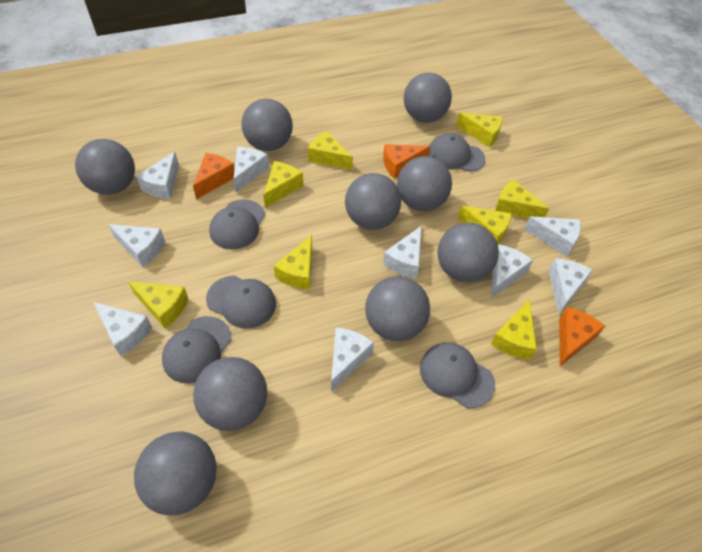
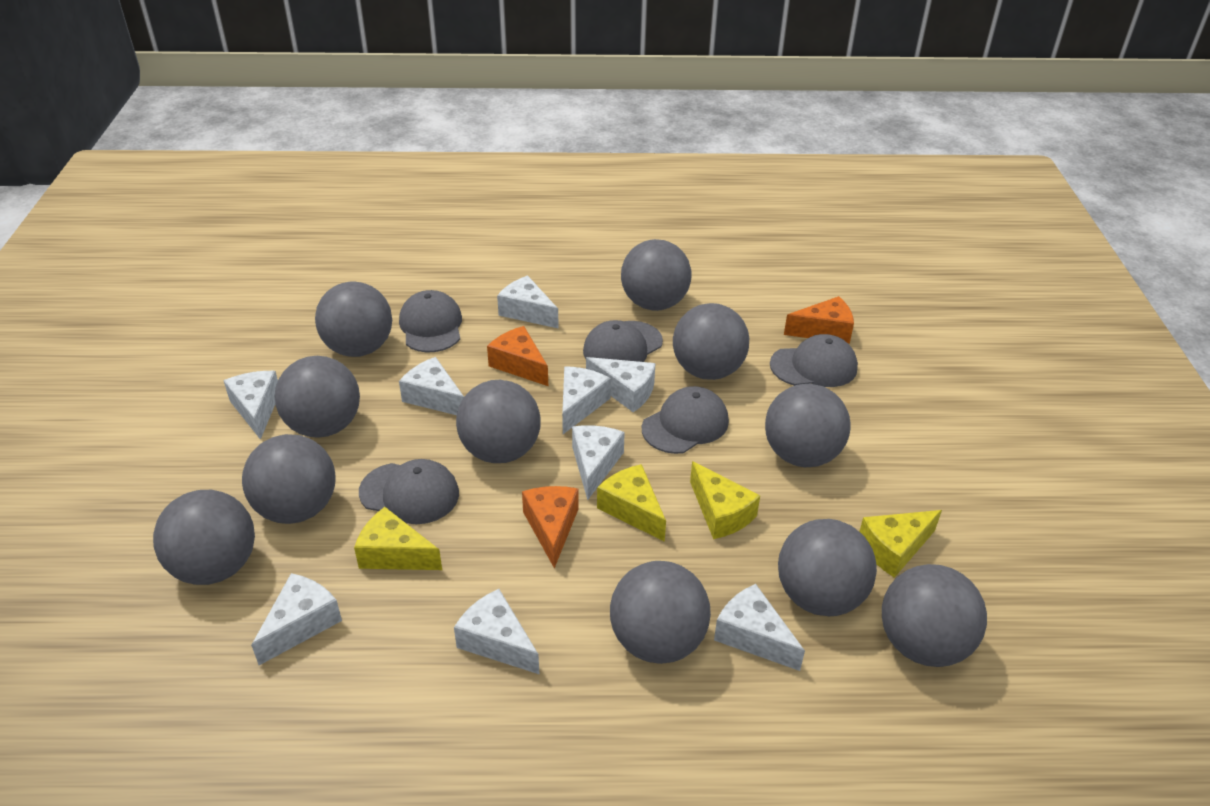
grey ball: [75,139,135,195] [134,431,217,515] [193,357,267,431] [241,99,293,151] [345,173,401,230] [365,276,430,341] [397,156,452,211] [404,73,452,123] [438,222,499,283] = 9 -> [153,490,255,585] [242,434,335,524] [275,356,360,438] [315,282,392,357] [456,380,541,463] [610,561,711,664] [621,239,691,311] [673,303,749,380] [765,384,851,467] [778,519,877,616] [882,564,987,667] = 11
yellow cheese: [128,281,188,328] [263,161,303,208] [274,235,312,290] [308,131,353,170] [456,113,503,148] [458,206,512,244] [491,300,537,360] [495,179,549,219] = 8 -> [354,507,442,570] [597,464,666,542] [690,461,760,539] [859,510,942,578] = 4

